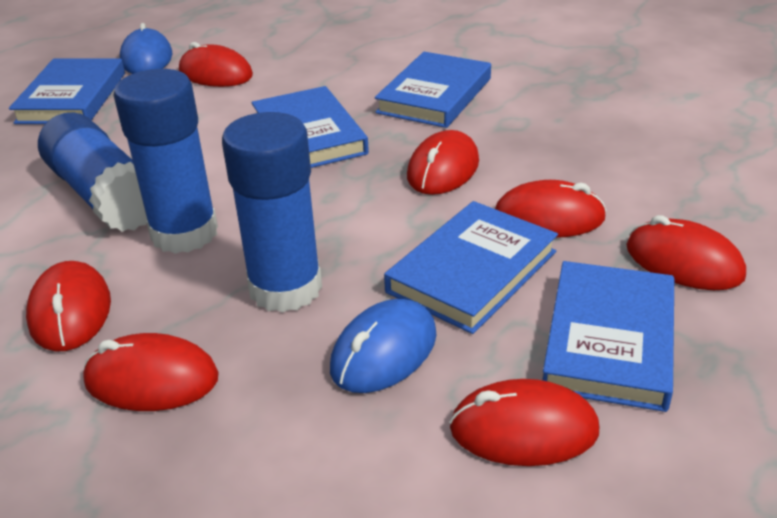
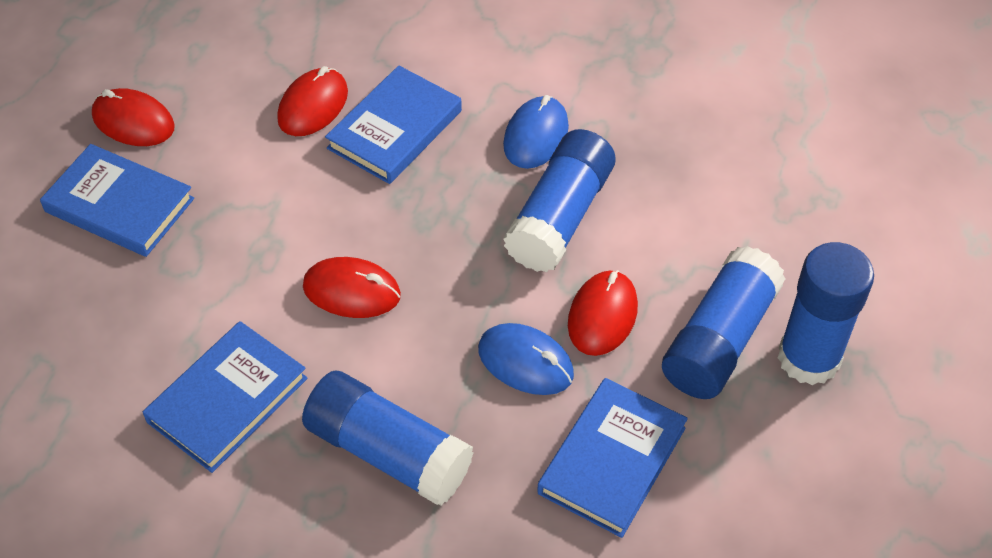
blue book: [9,58,125,124] [252,86,369,168] [375,52,491,128] [384,201,558,334] [543,261,674,412] = 5 -> [40,144,194,257] [143,321,308,473] [325,66,462,184] [537,378,688,538] = 4
blue glue stick: [38,112,147,232] [113,69,218,254] [222,112,322,313] = 3 -> [302,371,474,506] [503,129,616,272] [662,246,786,399] [778,242,874,385] = 4
red mouse: [26,261,111,351] [83,333,219,411] [179,42,253,87] [407,130,479,195] [449,379,599,466] [495,180,607,238] [626,215,746,290] = 7 -> [92,88,175,146] [277,66,348,136] [303,257,401,318] [568,270,638,356] = 4

